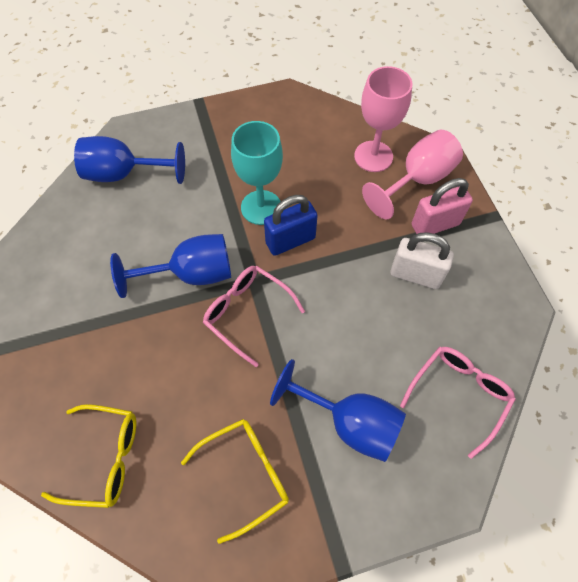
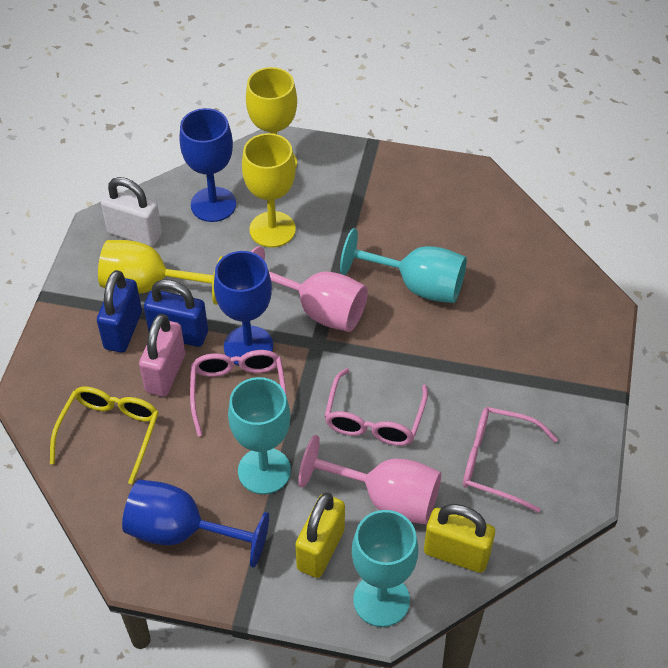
blue padlock: [264,195,318,256] = 1 -> [97,270,142,353] [144,279,208,347] = 2
pink glasses: [203,266,305,367] [400,347,516,459] = 2 -> [190,350,287,436] [324,368,428,446] [463,407,558,513] = 3
turquoise goblet: [231,121,283,225] = 1 -> [228,377,291,494] [340,228,467,303] [352,510,418,627] = 3
yellow glasses: [41,404,136,508] [181,419,289,544] = 2 -> [50,386,159,484] = 1
yellow goblet: none = 0 -> [98,240,223,305] [242,133,296,248] [246,67,297,168] = 3
yellow padlock: none = 0 -> [295,493,345,578] [424,504,495,573] = 2

